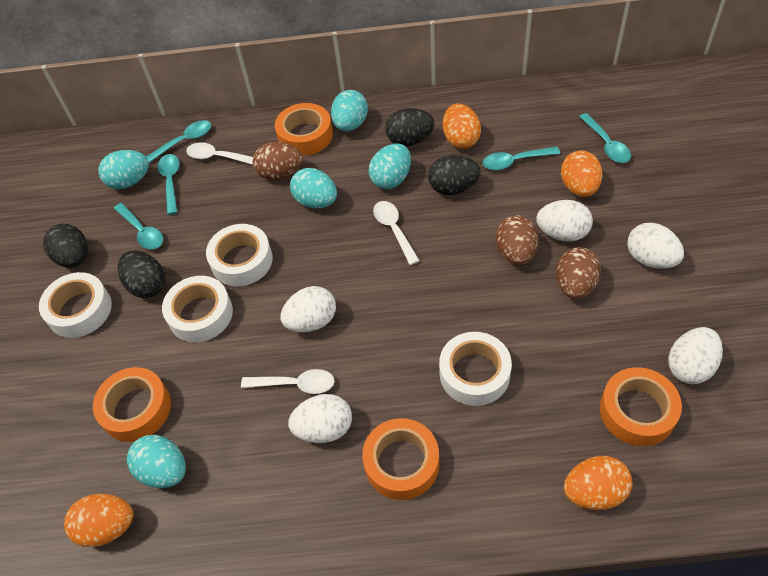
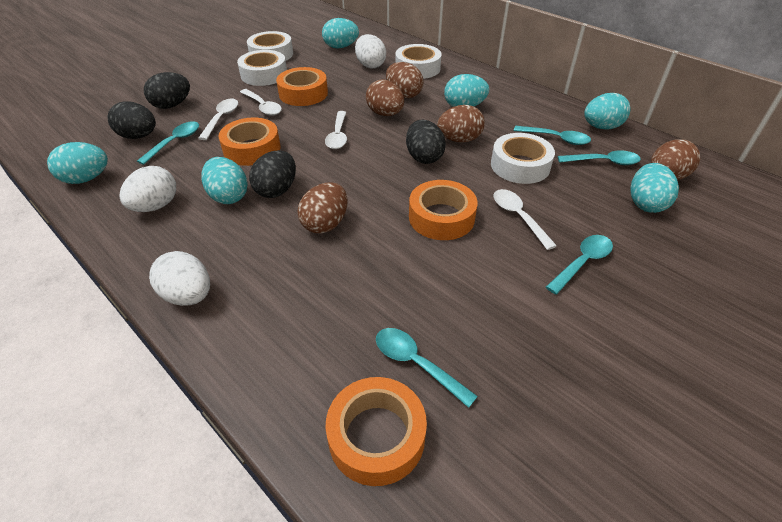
brown egg: [253,142,303,180] [496,215,538,265] [556,247,601,299] = 3 -> [297,182,348,234] [366,80,404,116] [386,62,423,98] [437,105,485,143] [650,139,700,180] = 5
orange egg: [64,494,133,547] [443,103,481,149] [561,151,602,197] [564,456,632,510] = 4 -> none = 0
turquoise egg: [99,150,149,189] [127,435,186,488] [290,168,337,208] [331,90,368,131] [368,144,411,189] = 5 -> [47,142,108,184] [201,157,248,204] [322,18,359,49] [444,74,489,107] [584,93,630,130] [630,163,679,213] = 6
white egg: [280,286,336,332] [288,394,352,443] [536,200,593,242] [627,223,684,269] [668,327,723,384] = 5 -> [119,166,176,212] [149,251,210,306] [355,34,386,68] = 3
white spoon: [186,142,253,165] [241,369,335,394] [373,201,420,265] = 3 -> [198,99,238,140] [240,89,282,116] [325,111,347,149] [494,189,557,250] = 4

